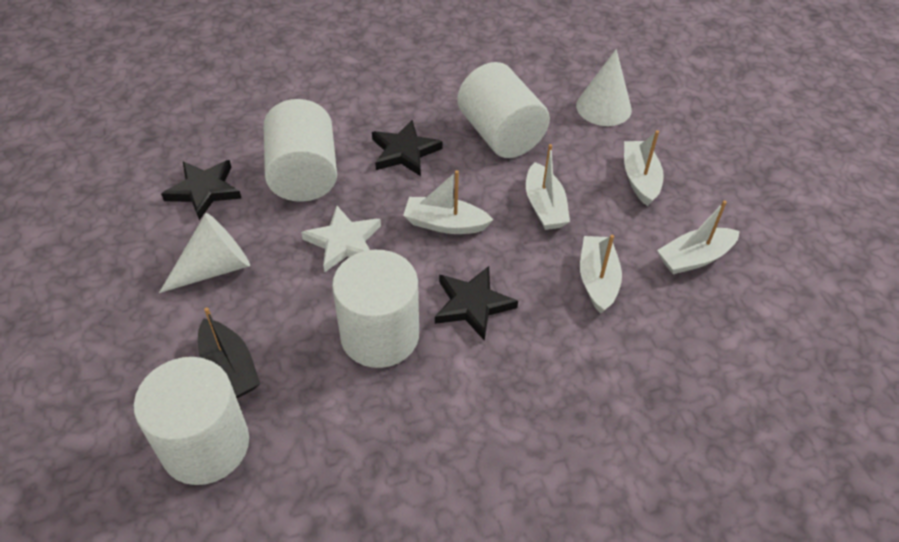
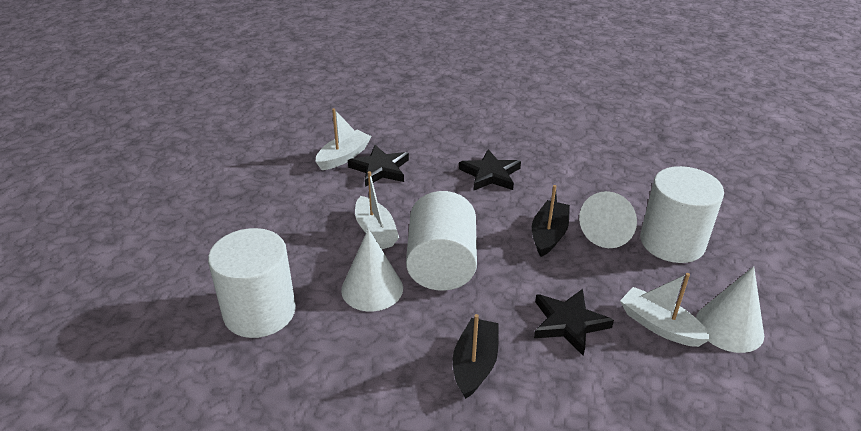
black boat: [198,307,260,398] = 1 -> [453,314,499,399] [532,185,570,257] = 2
white boat: [403,170,494,234] [526,144,570,230] [580,235,622,313] [624,130,664,206] [657,200,740,274] = 5 -> [316,108,371,170] [355,171,399,249] [620,273,712,347] = 3
white cone: [159,213,250,293] [576,49,632,126] = 2 -> [341,228,403,311] [579,191,637,248] [696,266,764,353] = 3
white cylinder: [133,357,249,485] [264,99,337,202] [332,250,419,368] [457,62,550,158] = 4 -> [208,228,296,338] [406,191,477,291] [640,166,724,263] = 3
white star: [301,205,381,273] = 1 -> none = 0

